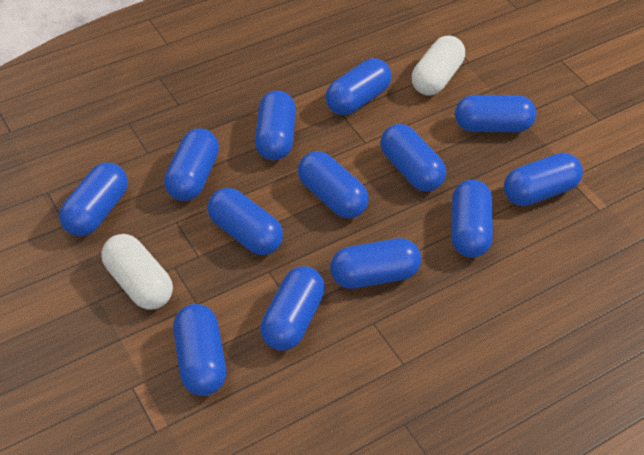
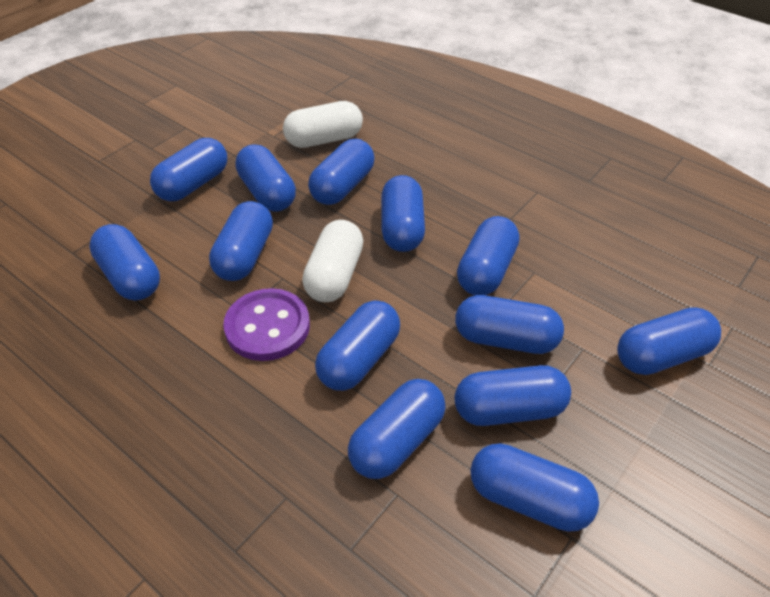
purple button: none = 0 -> [223,288,310,361] = 1

